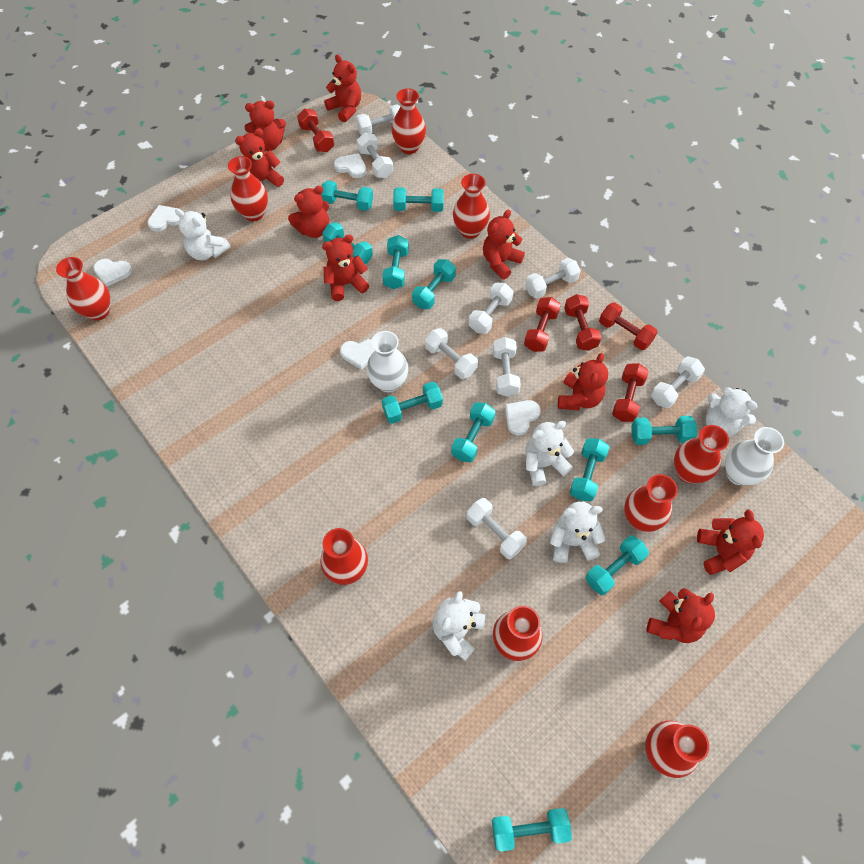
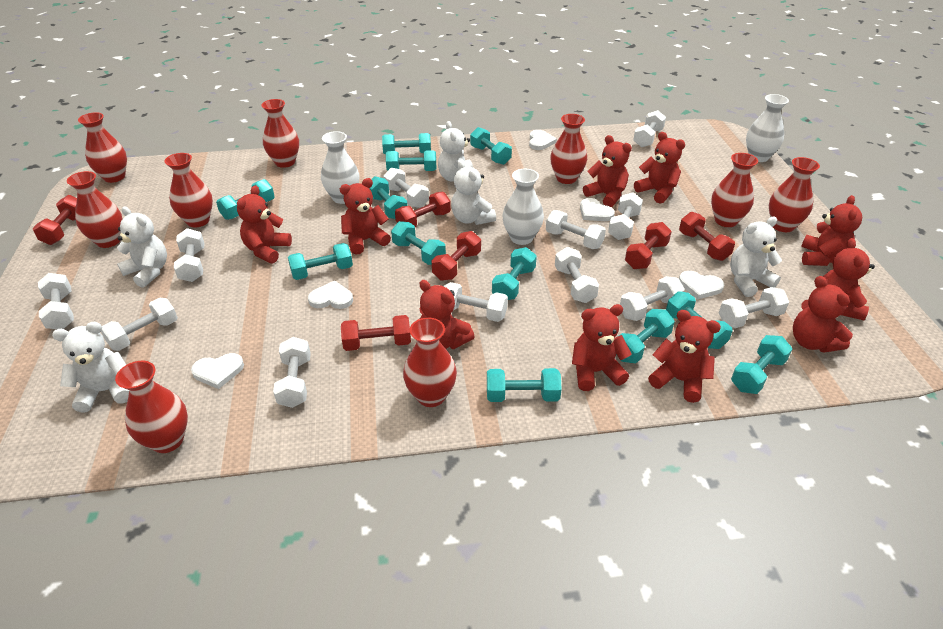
red dumbbell: [297,109,334,152] [524,297,561,352] [564,294,602,351] [599,302,658,350] [612,363,649,422] = 5 -> [33,195,77,245] [341,315,411,351] [395,192,451,227] [432,231,481,281] [625,222,672,269] [679,212,735,261] = 6
red teddy bear: [235,128,284,187] [245,100,286,151] [288,186,329,238] [322,235,369,301] [324,55,361,122] [483,210,525,280] [558,353,608,410] [647,588,715,643] [697,509,764,575] = 9 -> [237,185,292,263] [340,178,391,255] [419,280,475,349] [572,304,632,391] [583,135,632,207] [634,132,685,204] [648,310,721,403] [793,276,853,353] [801,195,862,266] [823,238,875,320] = 10
turquoise dumbbell: [321,180,373,211] [322,222,373,264] [382,235,409,289] [382,382,443,424] [393,187,444,212] [412,259,456,309] [451,402,495,462] [492,808,572,852] [570,438,609,501] [585,535,649,595] [631,416,697,445] = 11 -> [216,179,275,220] [288,243,353,280] [369,176,408,219] [382,133,431,154] [386,150,436,171] [391,221,446,265] [470,127,512,165] [487,368,562,402] [492,247,537,300] [616,309,675,363] [666,291,733,349] [731,335,792,394] = 12
white dumbbell: [356,105,400,135] [357,133,393,178] [425,328,478,379] [466,498,527,559] [469,283,513,334] [493,337,521,397] [525,258,581,299] [651,356,705,408] = 8 -> [38,273,74,329] [101,298,178,351] [174,228,204,282] [273,337,311,408] [383,167,429,208] [443,282,508,322] [546,210,606,249] [555,247,599,303] [608,192,643,240] [620,276,685,321] [633,110,666,147] [719,287,789,328] = 12
white vase: [367,331,408,392] [725,427,784,485] = 2 -> [321,131,359,204] [502,169,544,245] [746,94,789,162] = 3

